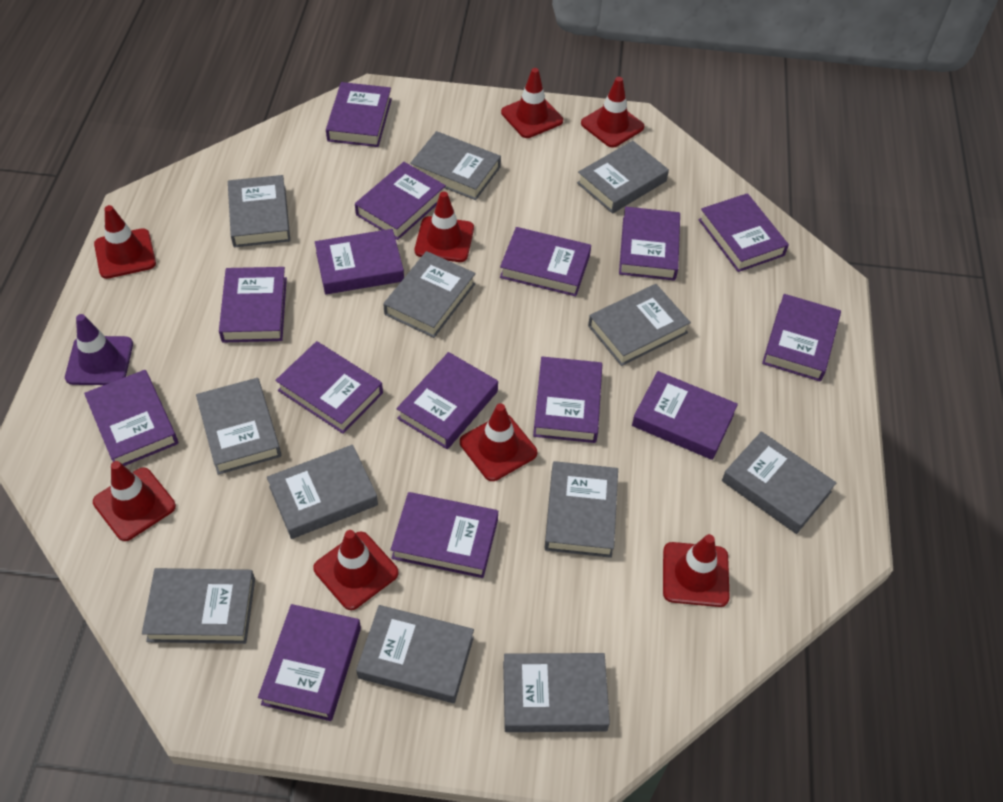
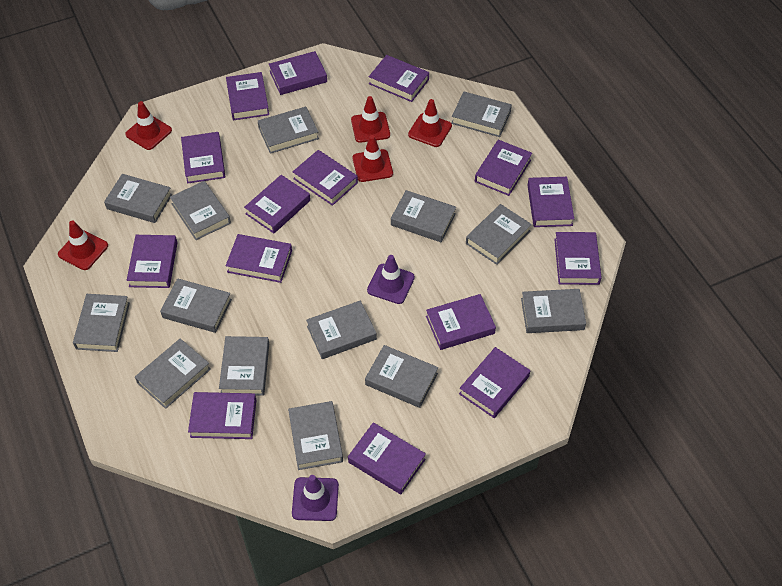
grey book: [142,568,255,644] [196,378,281,475] [228,175,290,247] [267,445,378,539] [356,605,474,703] [383,251,476,338] [410,131,501,200] [503,653,610,732] [545,461,618,558] [577,141,669,213] [588,284,691,366] [722,431,836,534] = 12 -> [73,294,130,352] [104,174,172,223] [135,338,211,409] [160,278,232,333] [170,181,231,240] [219,336,269,396] [258,107,319,154] [288,401,343,470] [306,301,377,359] [365,345,438,408] [391,190,456,242] [452,92,512,137] [466,204,532,265] [521,289,586,333] = 14
purple traffic cone: [65,314,133,385] = 1 -> [292,475,339,521] [367,255,415,304] = 2
red traffic cone: [93,461,176,541] [94,205,156,279] [313,530,399,610] [415,191,474,262] [460,403,537,481] [501,68,563,138] [581,77,644,148] [663,534,730,607] = 8 -> [58,220,108,270] [125,101,172,150] [351,96,390,143] [353,135,393,182] [408,99,452,147] = 5

